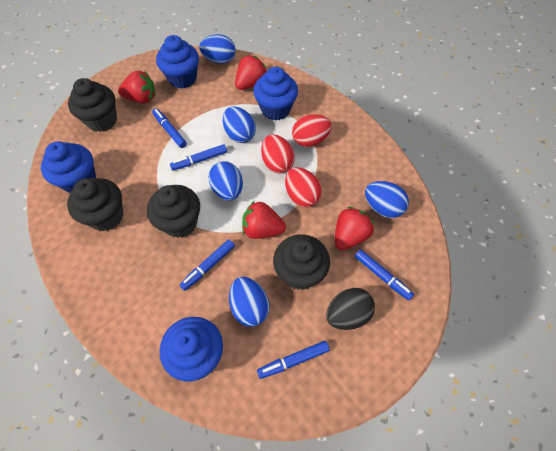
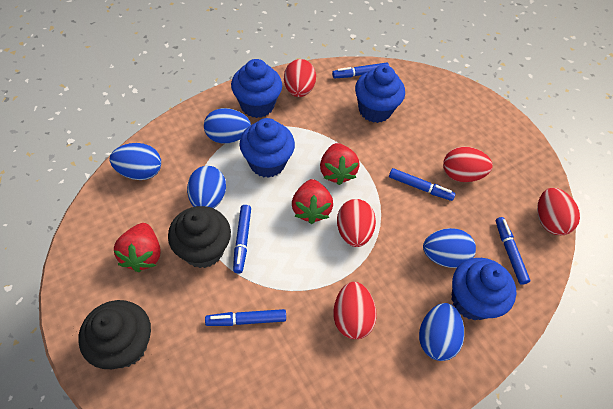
black cupcake: [67,178,123,231] [68,78,117,132] [147,185,200,238] [273,235,330,290] = 4 -> [78,300,151,369] [168,206,231,268] = 2
black egg: [326,288,375,330] = 1 -> none = 0
red egg: [261,134,295,173] [285,167,322,207] [292,114,332,147] = 3 -> [284,59,316,97] [333,282,377,339] [337,199,376,247] [443,147,493,182] [537,188,580,235] = 5
red strawberry: [118,71,156,103] [235,55,267,90] [242,201,286,239] [335,207,375,250] = 4 -> [114,223,160,272] [292,179,333,224] [320,143,360,185] = 3

